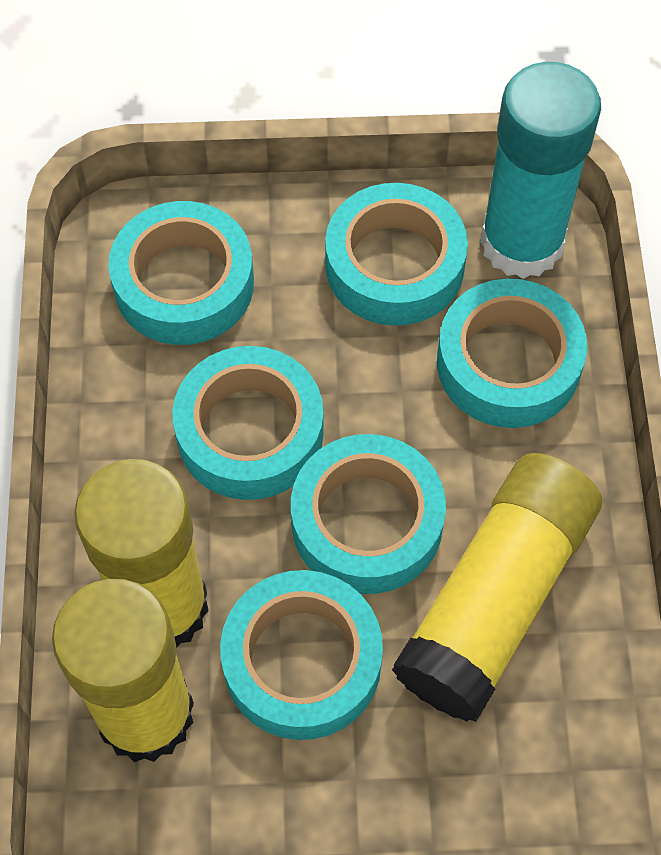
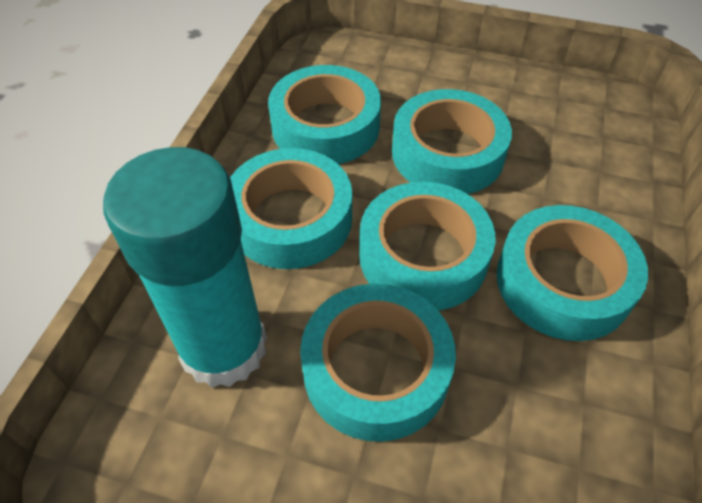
yellow glue stick: [52,579,194,762] [74,459,209,648] [392,453,602,722] = 3 -> none = 0

